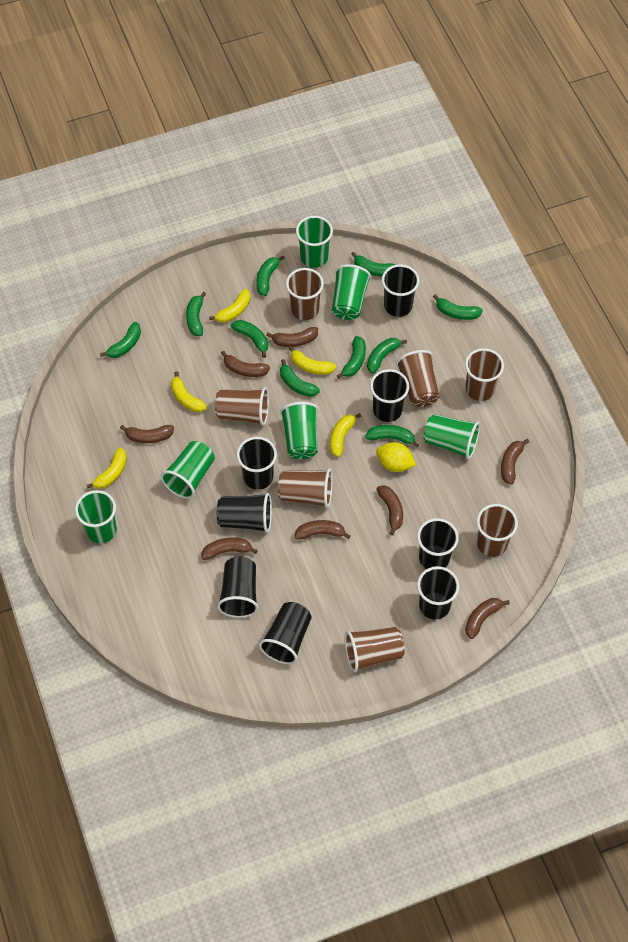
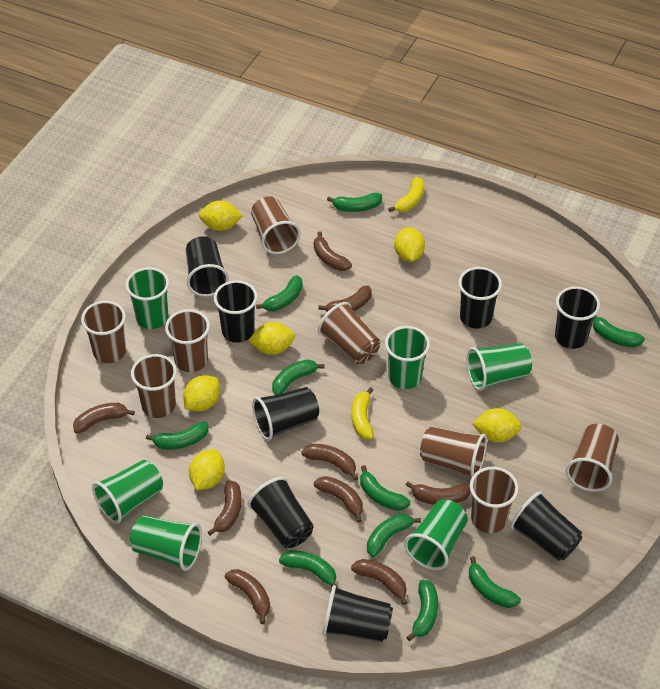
brown banana: [120,425,174,443] [201,537,258,560] [221,351,270,377] [266,327,318,347] [294,520,351,540] [377,485,403,535] [465,598,510,639] [501,439,529,485] = 8 -> [73,403,135,433] [208,480,242,535] [225,569,270,624] [301,444,358,481] [314,231,352,271] [314,476,363,523] [318,285,372,312] [351,559,407,605] [406,482,471,505] = 9
brown cup: [215,387,269,426] [278,468,333,508] [286,268,324,320] [345,627,405,673] [396,350,440,407] [465,348,504,401] [477,504,518,557] = 7 -> [81,301,126,363] [131,354,177,418] [165,309,210,372] [251,196,301,254] [318,302,380,364] [420,426,487,478] [470,467,519,533] [566,424,619,492] = 8
yellow banana: [87,448,127,489] [171,371,207,412] [209,289,250,323] [289,346,336,375] [330,413,361,457] = 5 -> [351,387,374,439] [388,177,424,212] = 2
yellow lemon: [376,442,416,472] = 1 -> [183,375,220,411] [189,449,225,490] [199,200,243,231] [248,322,295,355] [394,227,425,262] [472,408,522,442] = 6

